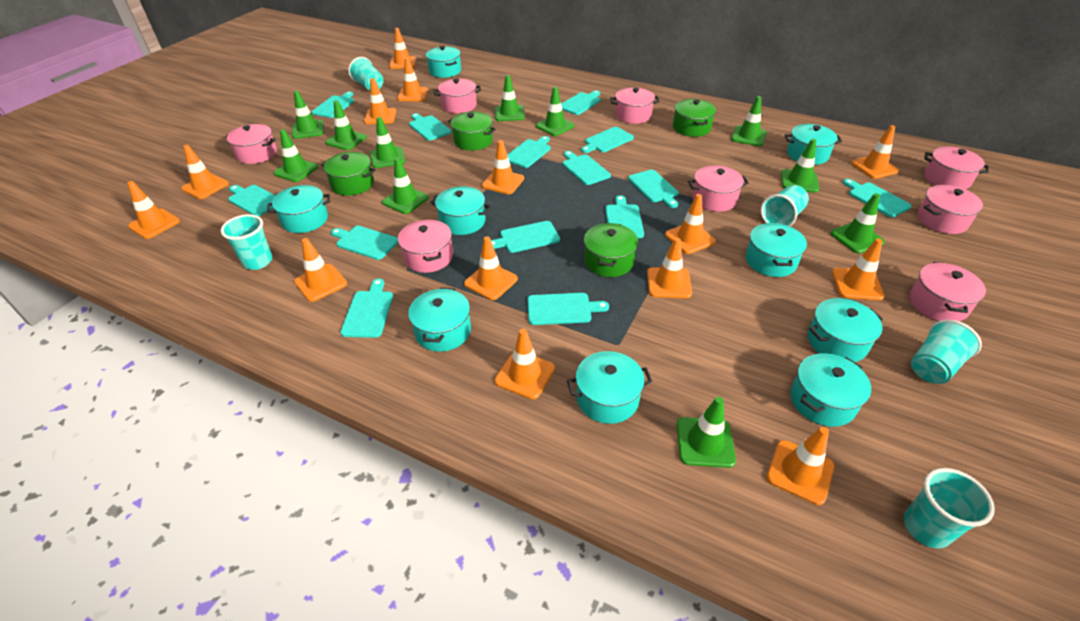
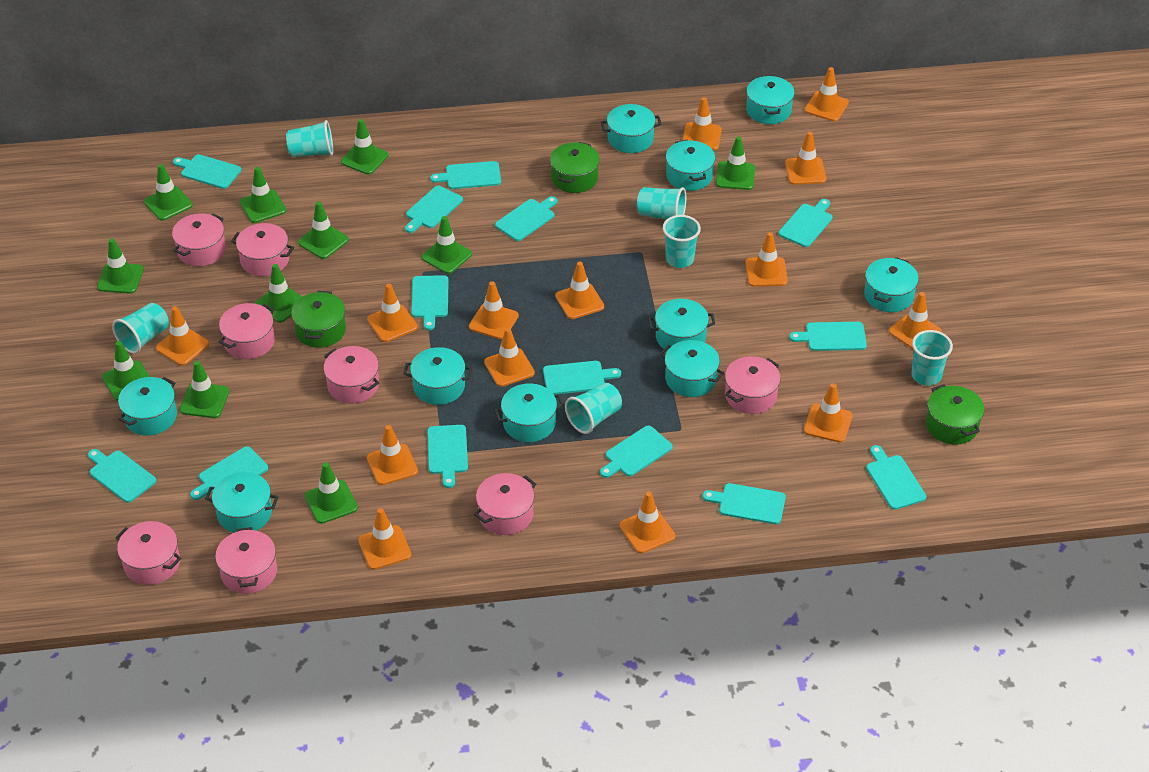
green pot: [321,152,375,196] [448,112,496,151] [584,223,638,277] [673,99,716,137] = 4 -> [291,291,346,348] [550,142,600,193] [926,384,984,445] = 3
turquoise cup: [221,214,272,270] [348,57,383,91] [760,185,809,226] [904,468,995,549] [911,320,982,384] = 5 -> [112,303,169,354] [286,120,333,157] [565,383,622,434] [637,187,686,220] [663,215,701,268] [911,330,953,386] = 6
turquoise pot: [267,185,330,233] [408,288,471,352] [426,46,461,78] [430,187,491,235] [567,351,652,424] [746,223,807,277] [785,124,842,165] [790,353,871,427] [808,298,883,362] = 9 -> [118,377,177,436] [205,472,278,533] [404,347,472,405] [494,383,564,442] [601,104,662,153] [648,299,715,351] [660,340,724,397] [666,140,715,191] [746,76,795,124] [864,257,919,312] = 10

